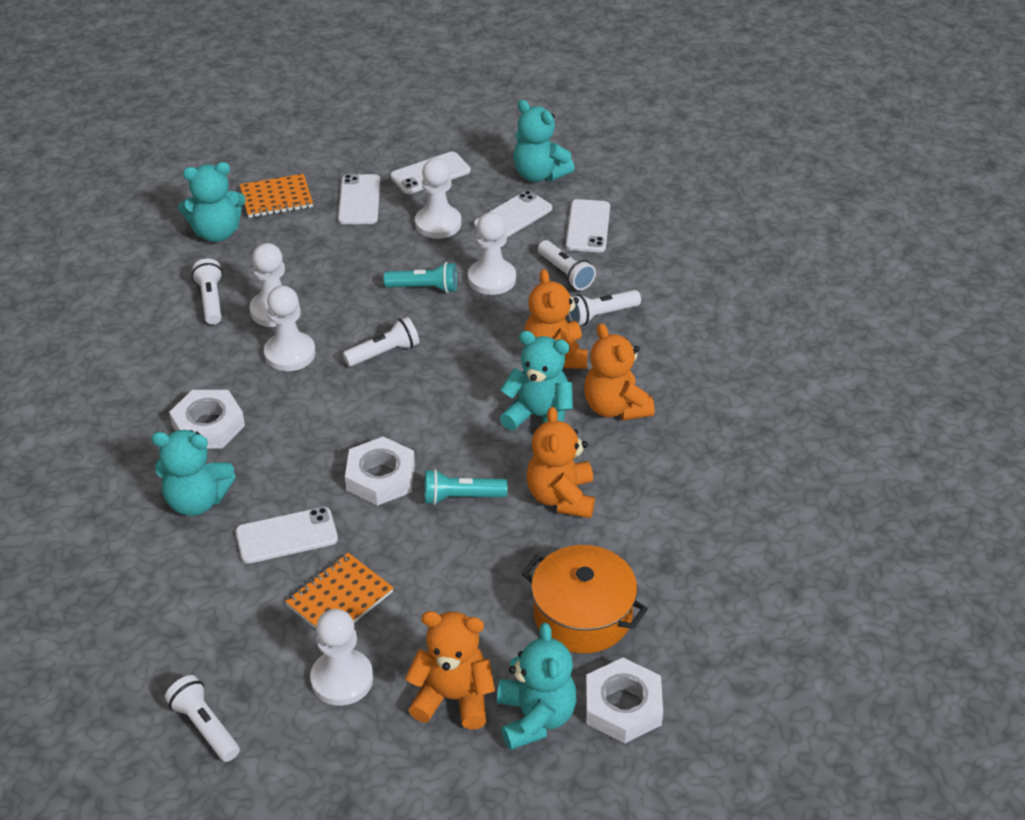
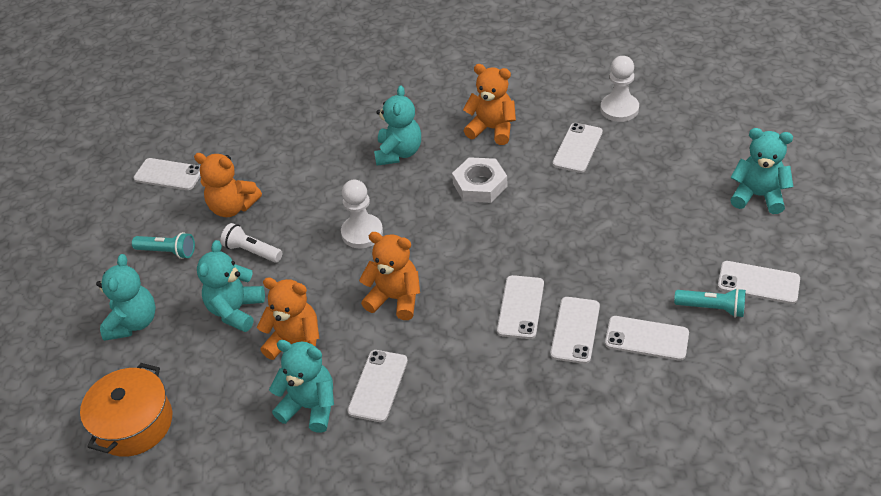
orange notebook: [240,174,313,218] [285,553,394,629] = 2 -> none = 0
white flashlight: [165,675,240,762] [192,259,223,325] [343,317,419,367] [538,240,596,290] [568,290,641,325] = 5 -> [220,223,282,263] = 1
white nut: [169,390,245,449] [345,436,415,506] [586,658,663,743] = 3 -> [452,157,508,203] = 1
white pawn: [250,243,299,327] [264,286,316,371] [310,609,373,706] [415,158,462,239] [468,212,516,295] = 5 -> [341,180,383,248] [600,56,639,122] = 2
white phone: [236,507,338,564] [338,174,380,224] [390,152,471,194] [474,191,552,237] [566,199,610,252] = 5 -> [133,158,200,190] [347,350,408,422] [497,275,544,339] [551,297,600,364] [553,123,603,173] [605,316,689,361] [718,261,800,304] = 7

